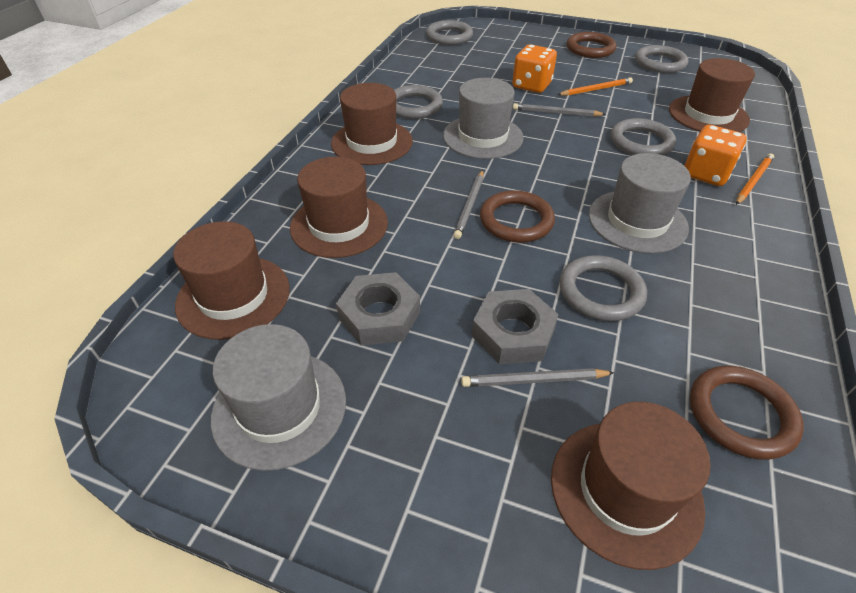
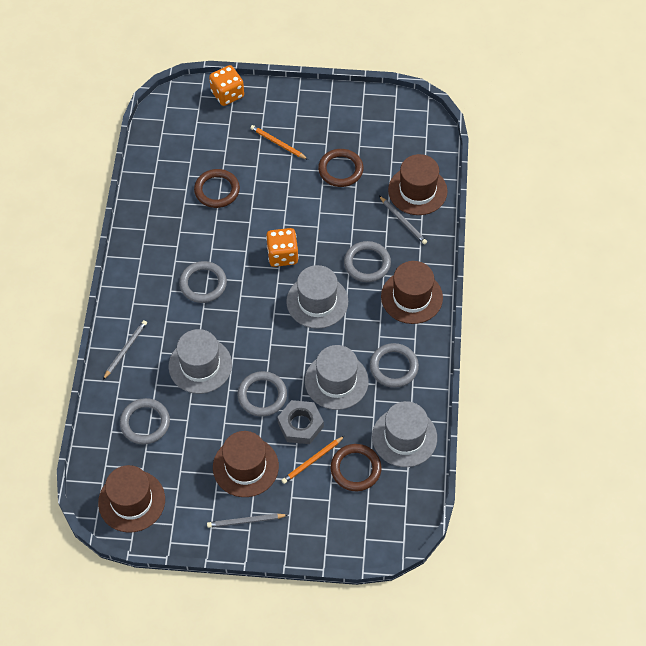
brown hat: [173,221,290,340] [290,157,388,258] [331,83,413,165] [551,402,711,570] [669,58,755,132] = 5 -> [98,465,165,533] [213,431,279,497] [381,261,443,324] [388,154,447,215] = 4
grey hat: [211,324,346,471] [443,78,524,159] [589,153,691,254] = 3 -> [169,329,232,394] [286,265,348,329] [305,345,369,410] [372,401,437,467] = 4
grey nut: [336,272,420,345] [472,289,559,364] = 2 -> [277,400,324,444] = 1

